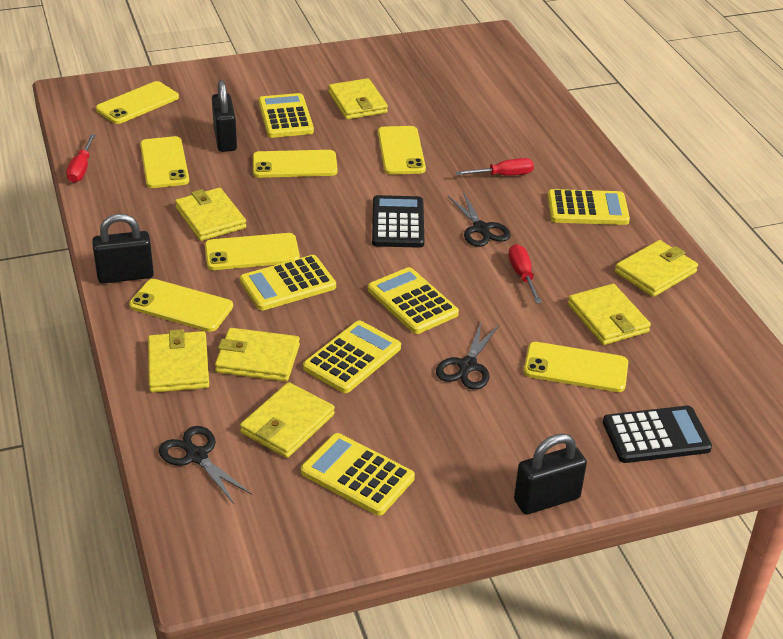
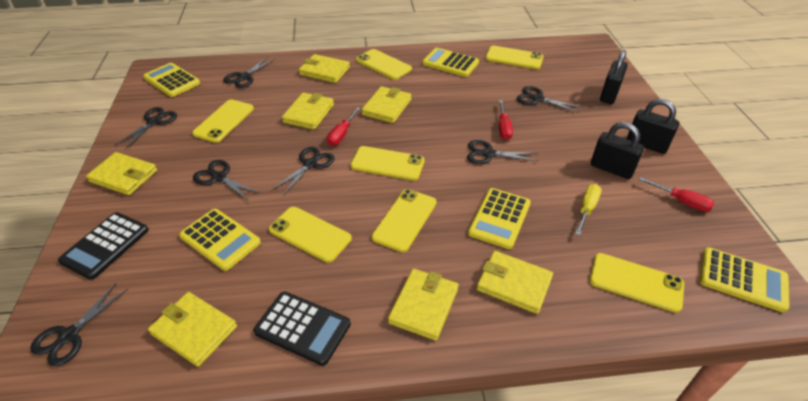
black scissors: [159,426,252,504] [436,322,500,390] [448,192,511,247] = 3 -> [30,284,128,366] [115,107,177,149] [193,160,259,201] [224,57,275,88] [272,147,334,196] [467,140,537,164] [517,86,582,113] = 7
yellow calculator: [240,255,336,311] [259,93,314,138] [301,433,415,516] [303,320,401,393] [368,267,459,334] [548,189,630,225] = 6 -> [143,63,200,97] [179,209,261,271] [422,48,479,77] [468,188,531,249] [700,247,789,312] = 5
yellow screwdriver: none = 0 -> [575,184,601,235] = 1

